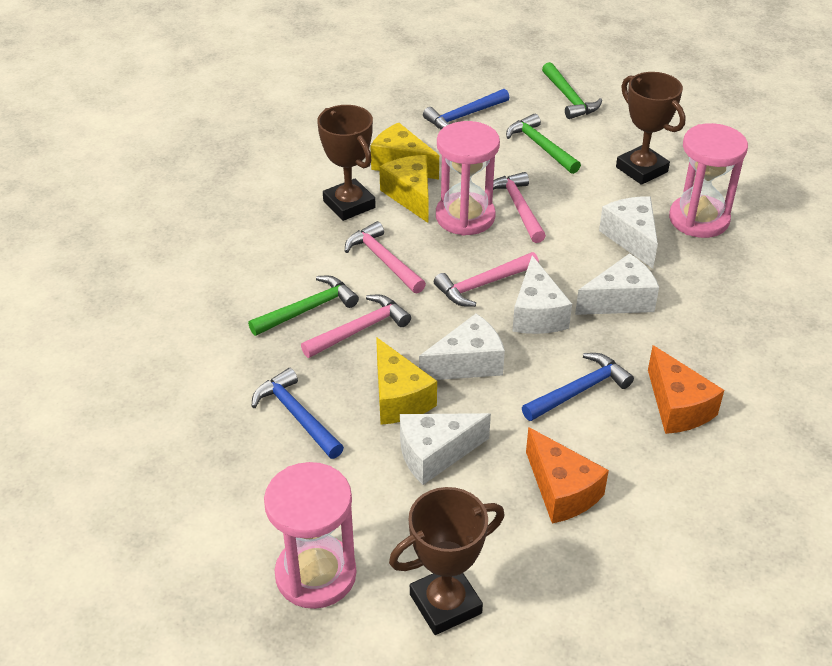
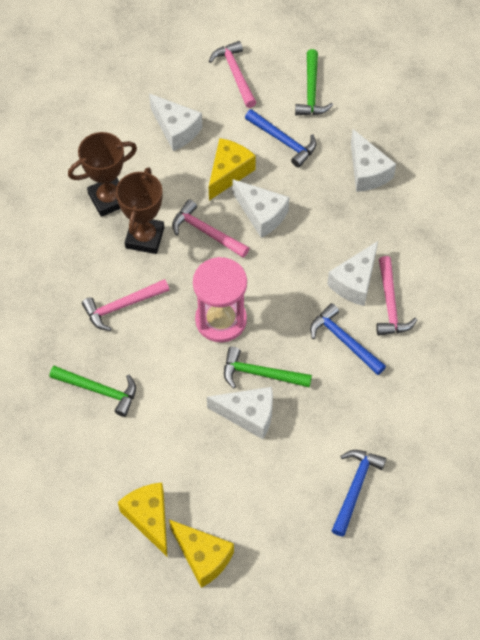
brown trophy: [317,105,376,221] [389,487,504,635] [616,72,686,185] = 3 -> [68,132,137,217] [116,167,164,254] = 2
orange cheese: [526,427,609,524] [648,345,724,434] = 2 -> none = 0
pink hourglass: [264,462,356,609] [436,121,500,236] [669,123,748,238] = 3 -> [193,257,247,342] = 1

